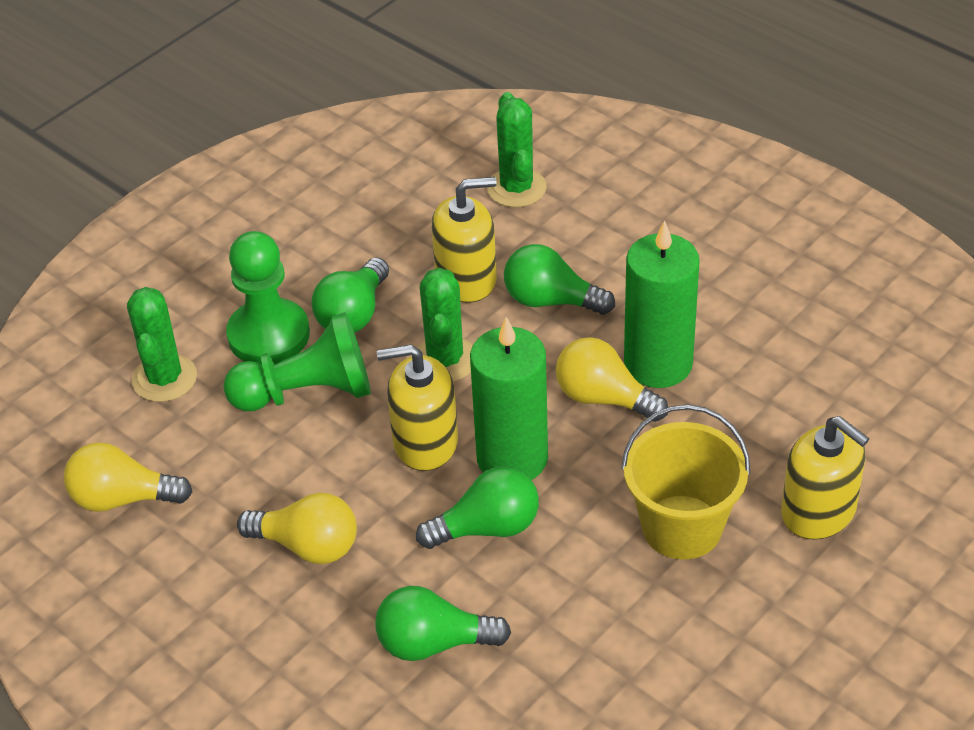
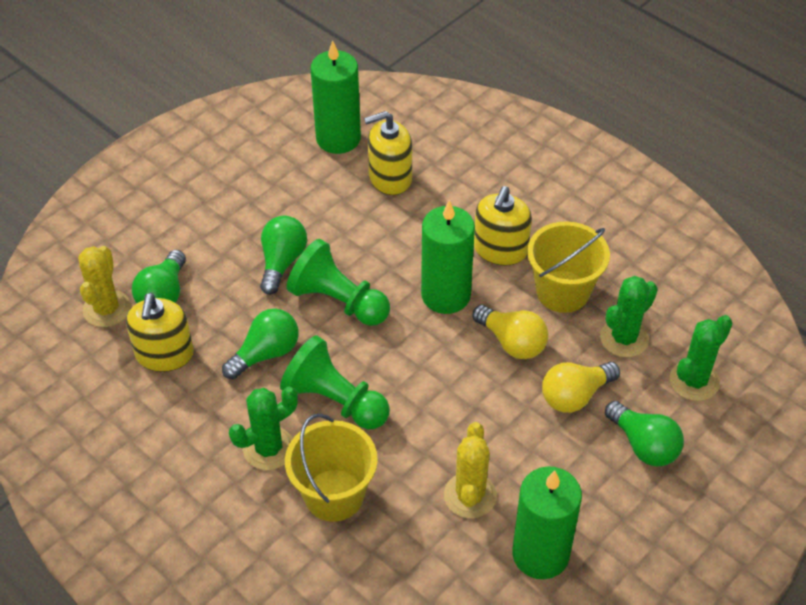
green candle: [470,317,548,480] [624,220,700,388] = 2 -> [311,40,361,154] [421,200,475,314] [512,466,582,579] = 3
yellow bucket: [621,405,750,559] = 1 -> [285,413,378,522] [527,221,610,313] = 2
yellow cactus: none = 0 -> [78,246,131,327] [444,422,497,518] = 2
yellow light bulb: [64,442,192,512] [237,493,357,564] [556,337,668,422] = 3 -> [473,305,548,359] [542,362,620,413] = 2

